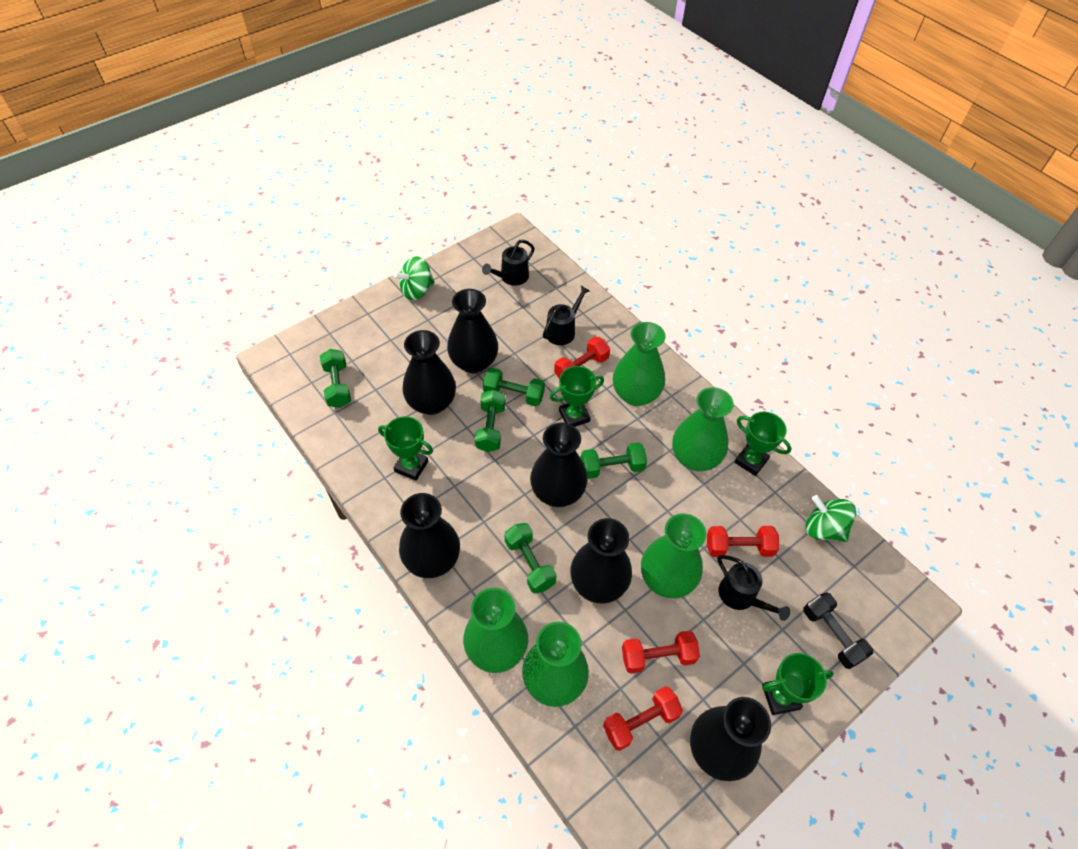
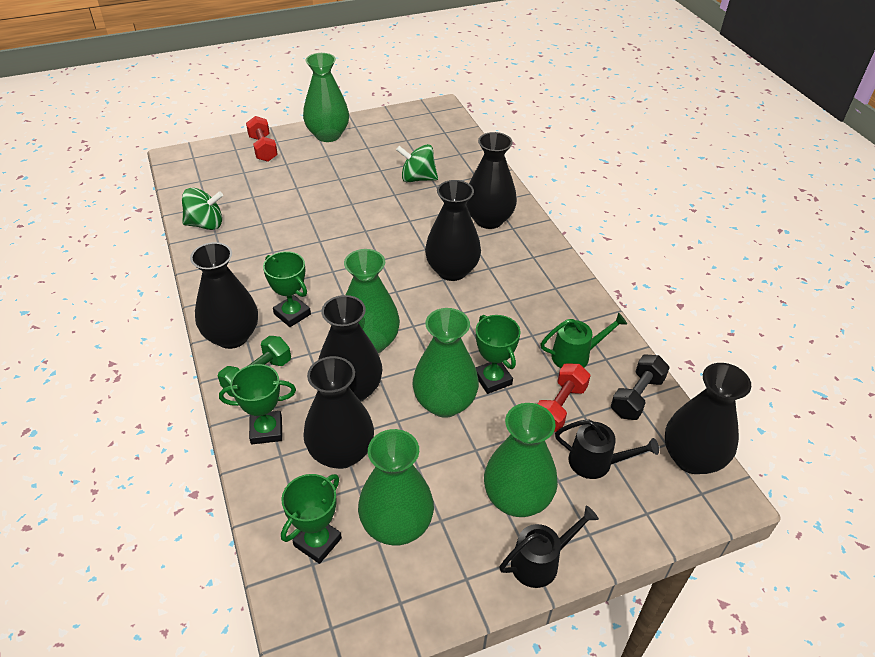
black watering can: [482,240,535,286] [543,286,590,345] [717,555,790,621] = 3 -> [499,505,599,588] [555,420,659,479] = 2
green dumbbell: [320,349,351,408] [475,389,505,452] [483,368,545,406] [505,523,557,593] [581,442,647,479] = 5 -> [218,336,291,397] = 1
green watering can: none = 0 -> [540,313,627,368] = 1
red dumbbell: [554,337,610,379] [603,686,683,751] [622,631,700,674] [707,526,779,557] = 4 -> [246,116,278,162] [538,364,591,432] = 2

